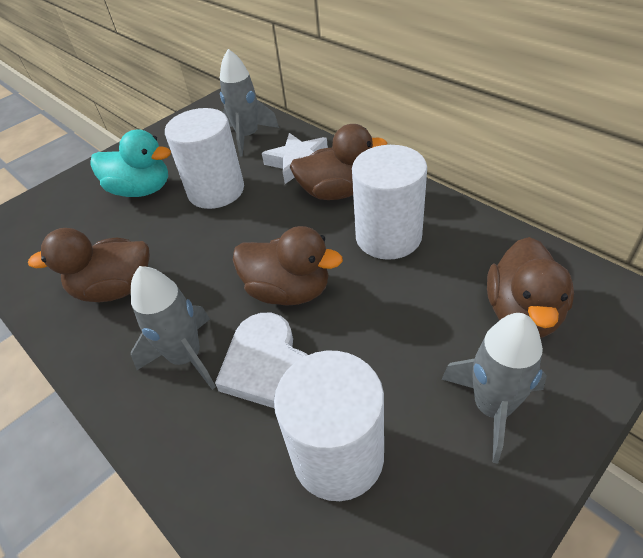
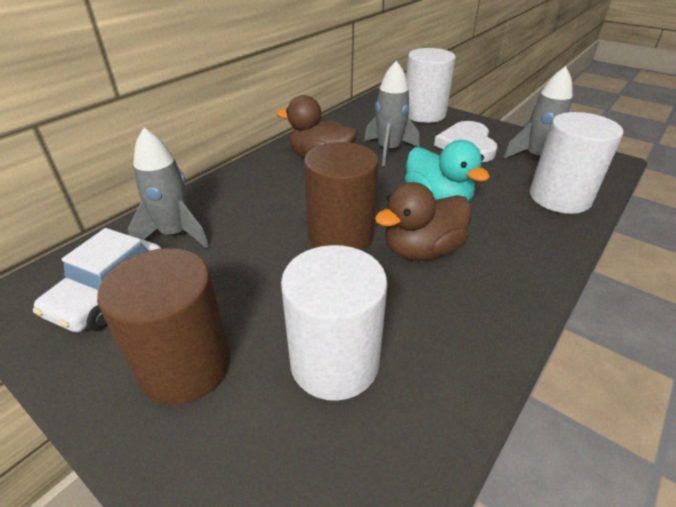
brown cylinder: none = 0 -> [97,248,230,405] [304,142,379,251] = 2
brown duck: [28,228,150,302] [233,226,343,306] [290,124,387,200] [487,237,574,338] = 4 -> [276,95,357,159] [375,182,471,261] = 2
white car: none = 0 -> [33,228,162,332] = 1
white star: [262,133,328,184] = 1 -> none = 0

